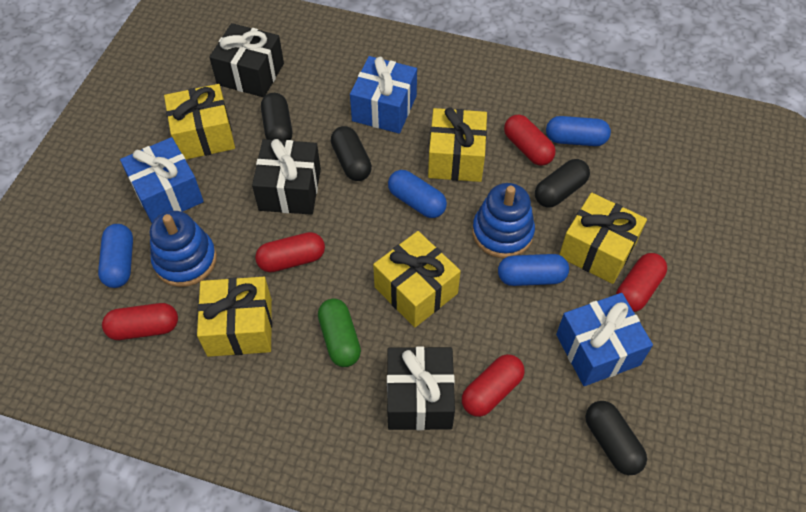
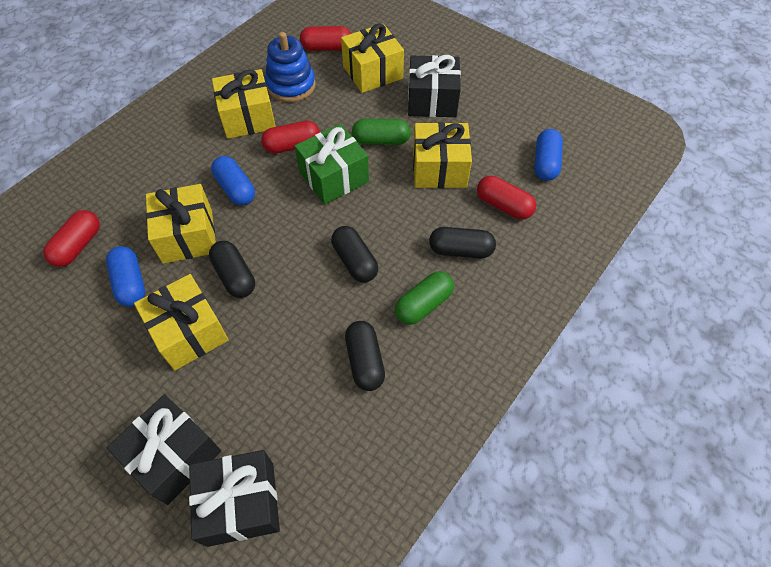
blue capsule: [98,224,133,288] [388,170,447,218] [498,254,569,286] [546,116,611,146] = 4 -> [106,246,145,307] [211,156,255,205] [534,129,563,181] = 3
blue gift: [120,137,204,223] [350,56,417,134] [556,293,653,386] = 3 -> none = 0
blue stacking toy: [150,211,217,287] [472,183,535,258] = 2 -> [265,32,316,102] = 1
green capsule: [318,299,361,367] = 1 -> [352,119,411,145] [395,271,454,325] = 2
green gift: none = 0 -> [295,124,369,205] = 1
red capsule: [102,303,178,340] [255,232,325,272] [462,354,525,417] [504,114,556,166] [616,253,667,312] = 5 -> [43,210,100,267] [261,121,320,154] [300,26,351,51] [477,176,536,219] = 4

